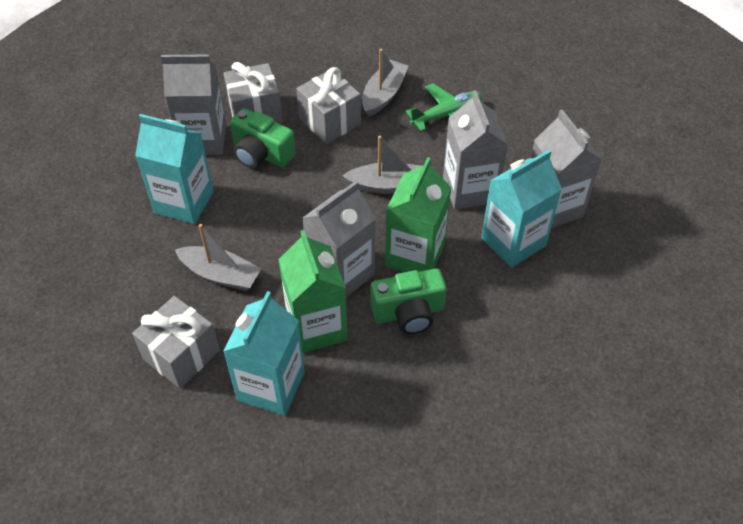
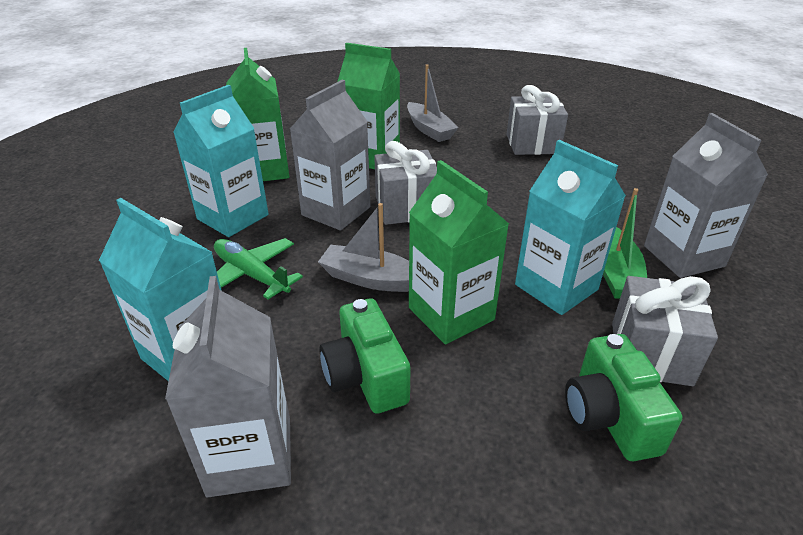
green boat: none = 0 -> [603,188,647,299] = 1
green carton: [278,230,348,353] [385,157,451,272] = 2 -> [226,48,289,181] [337,43,400,169] [409,160,509,344] = 3
grey boat: [175,224,261,291] [342,136,421,194] [362,49,408,117] = 3 -> [318,203,409,292] [407,64,458,142] = 2
grey carton: [161,55,226,155] [302,181,376,297] [443,90,508,209] [531,109,602,228] = 4 -> [165,276,291,497] [290,80,370,230] [644,113,768,278] = 3

